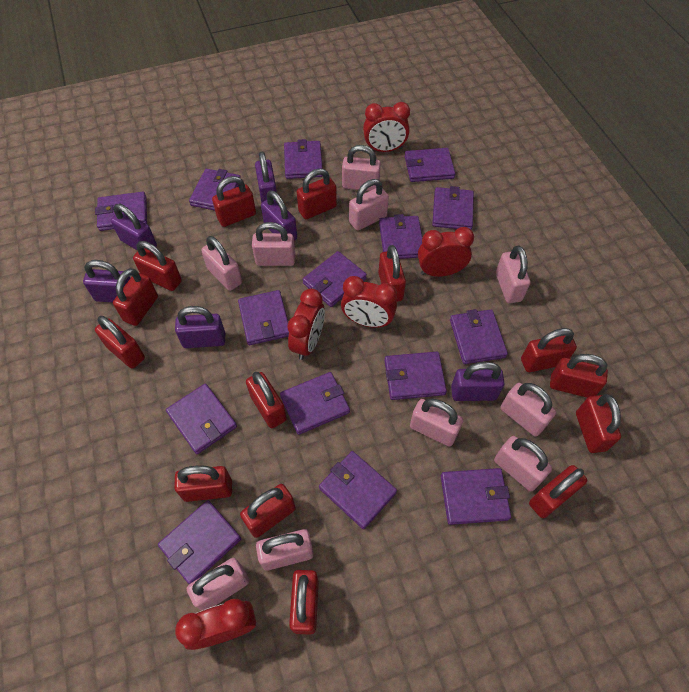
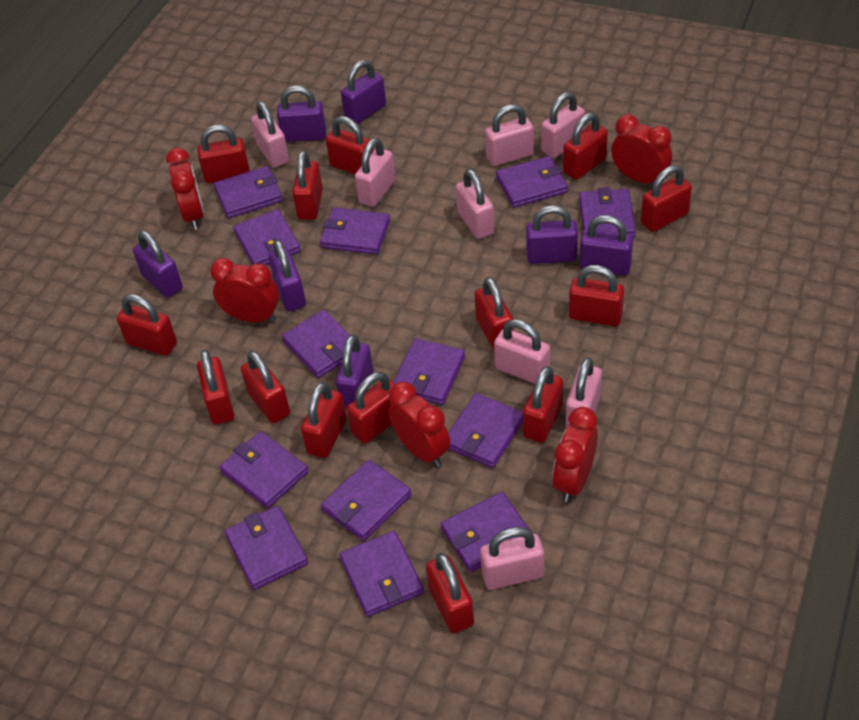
pink padlock: [187,558,249,610] [201,236,242,291] [252,222,295,266] [256,529,314,571] [342,145,381,191] [349,179,389,230] [410,399,463,447] [494,436,552,491] [496,246,531,303] [501,383,556,437] = 10 -> [251,101,289,168] [355,138,396,207] [456,169,495,239] [480,527,544,590] [485,104,534,166] [494,319,550,384] [541,92,585,158] [566,357,602,428] = 8
purple padlock: [83,260,130,302] [111,204,157,250] [175,306,225,348] [255,152,277,203] [261,190,297,241] [451,362,505,401] = 6 -> [133,231,183,298] [268,240,306,311] [277,86,326,142] [336,335,373,408] [341,60,386,124] [526,205,578,264] [579,215,633,276] = 7
purple wallet: [95,192,147,231] [158,500,241,584] [166,384,237,454] [189,169,241,211] [238,290,289,345] [280,372,350,435] [284,139,323,179] [302,251,367,307] [319,451,397,529] [379,214,422,259] [385,352,447,400] [405,148,455,182] [432,186,474,230] [441,468,511,525] [450,309,508,364] = 15 -> [214,166,283,218] [220,431,308,508] [225,506,308,590] [233,209,301,265] [282,310,350,378] [320,207,390,255] [321,460,412,541] [340,531,424,617] [393,338,465,405] [441,492,531,572] [448,393,523,468] [496,156,568,208] [579,187,636,237] = 13

